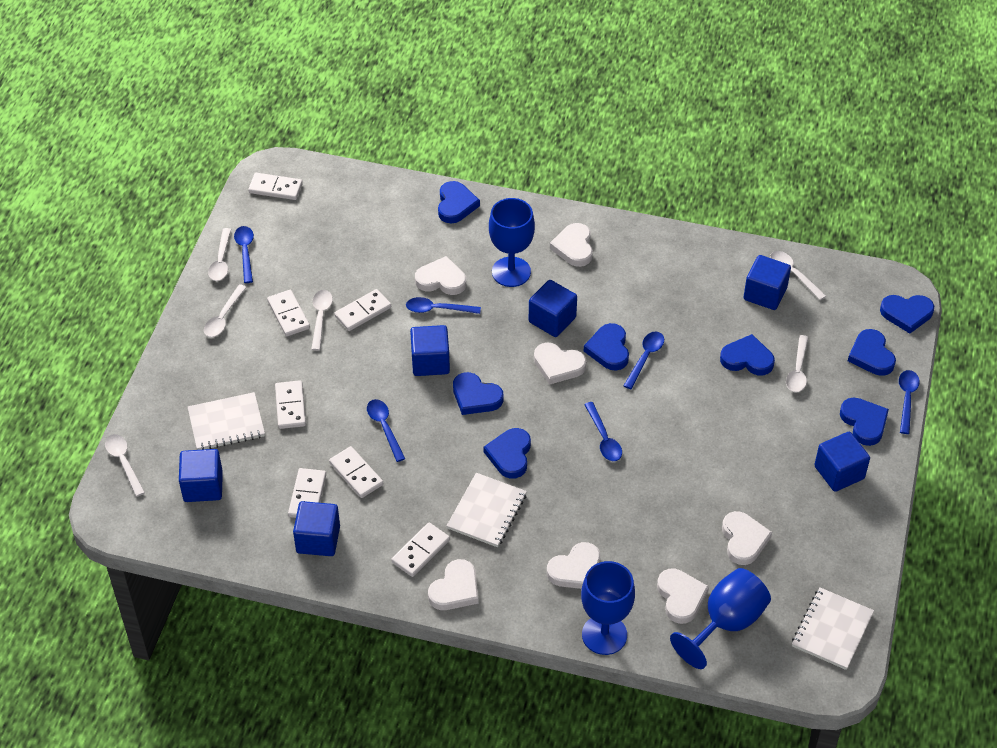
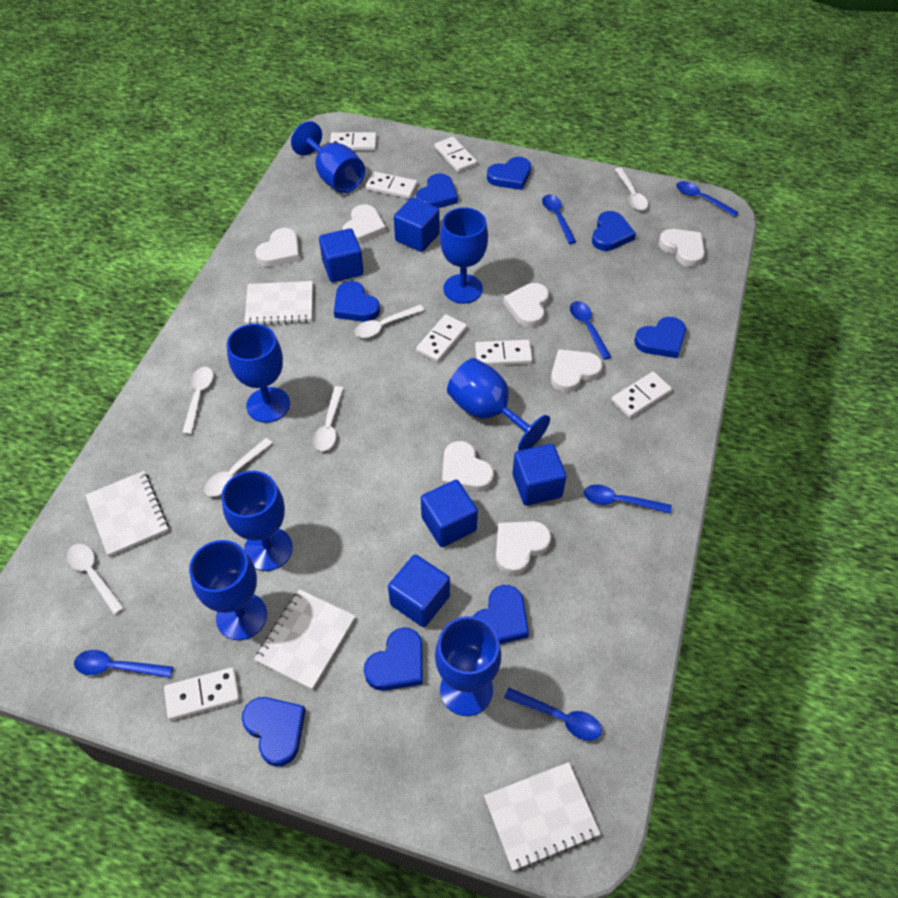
blue cube: [179,449,223,502] [293,501,340,556] [410,325,450,376] [529,280,577,337] [743,255,791,310] [814,432,870,492] = 6 -> [319,228,364,282] [388,554,450,627] [394,197,440,252] [421,480,478,547] [512,444,567,506] = 5
blue goblet: [489,198,535,287] [581,561,635,655] [670,568,771,669] = 3 -> [189,540,267,640] [221,471,293,571] [227,324,290,423] [291,121,365,193] [435,616,501,716] [440,207,488,304] [447,358,550,451] = 7
white notebook: [188,392,265,450] [447,473,527,547] [792,587,874,670] = 3 -> [85,471,169,557] [245,281,313,325] [254,589,356,690] [484,762,601,871] = 4

